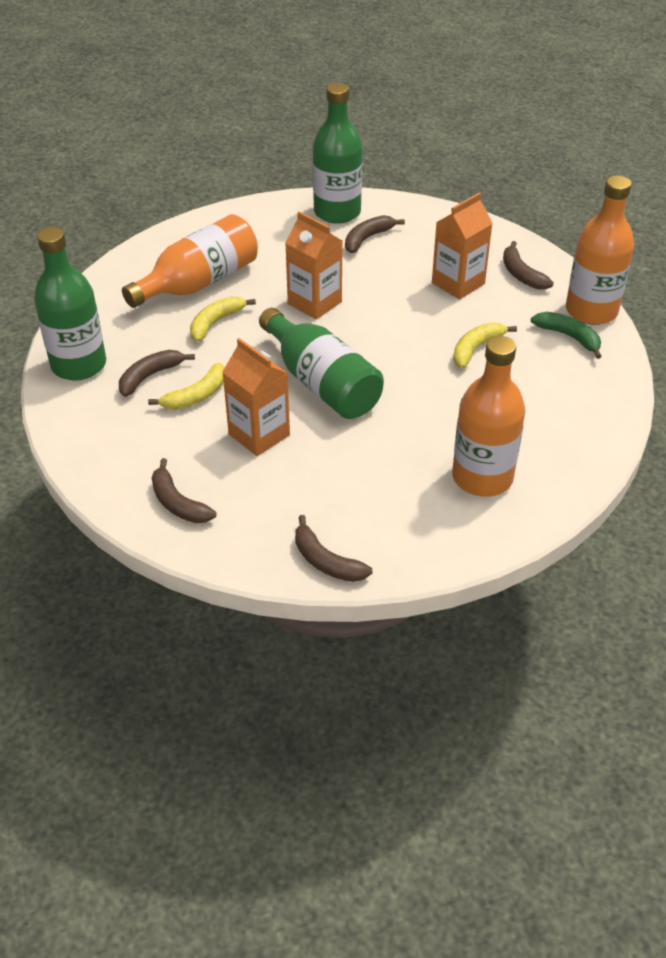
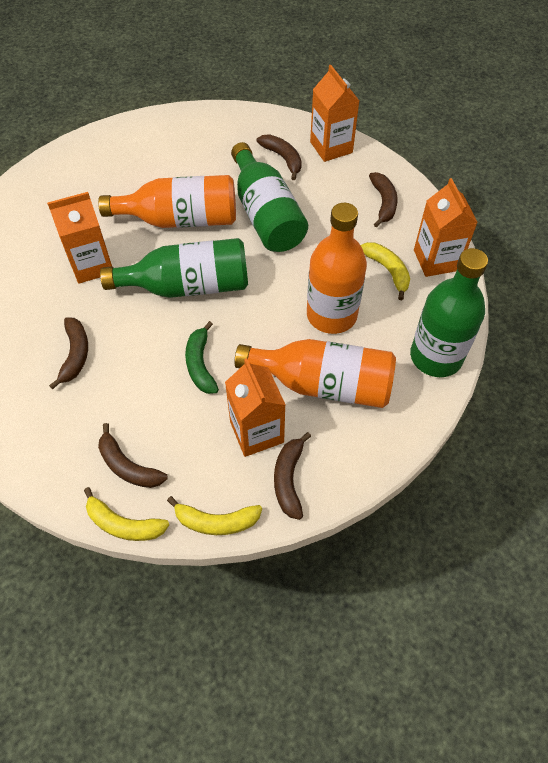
orange carton: [222,338,290,456] [285,211,342,320] [432,192,493,300] = 3 -> [47,192,112,284] [225,358,286,457] [310,65,359,162] [414,178,478,277] = 4

